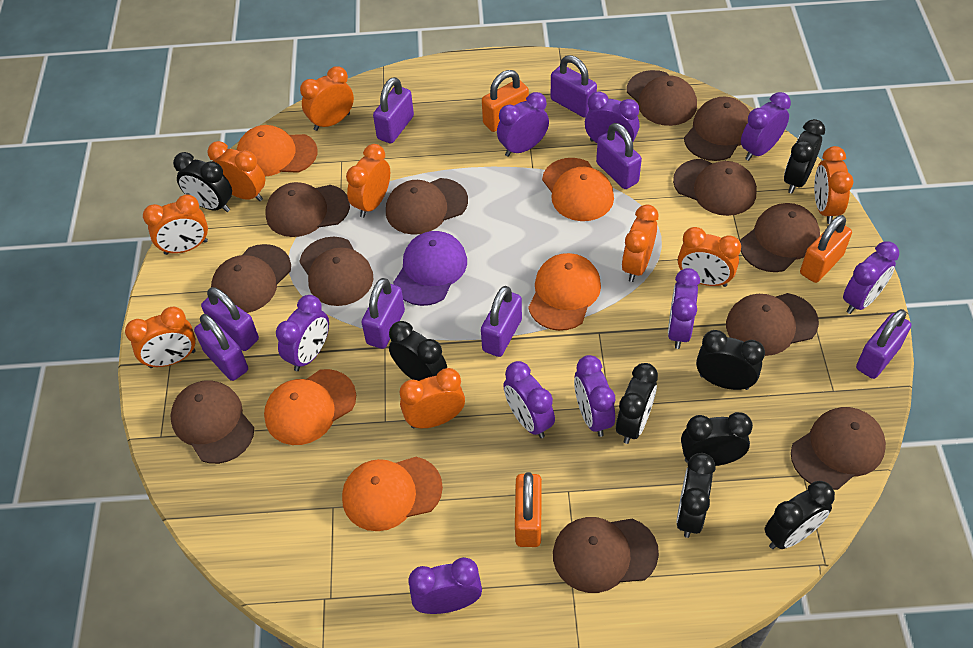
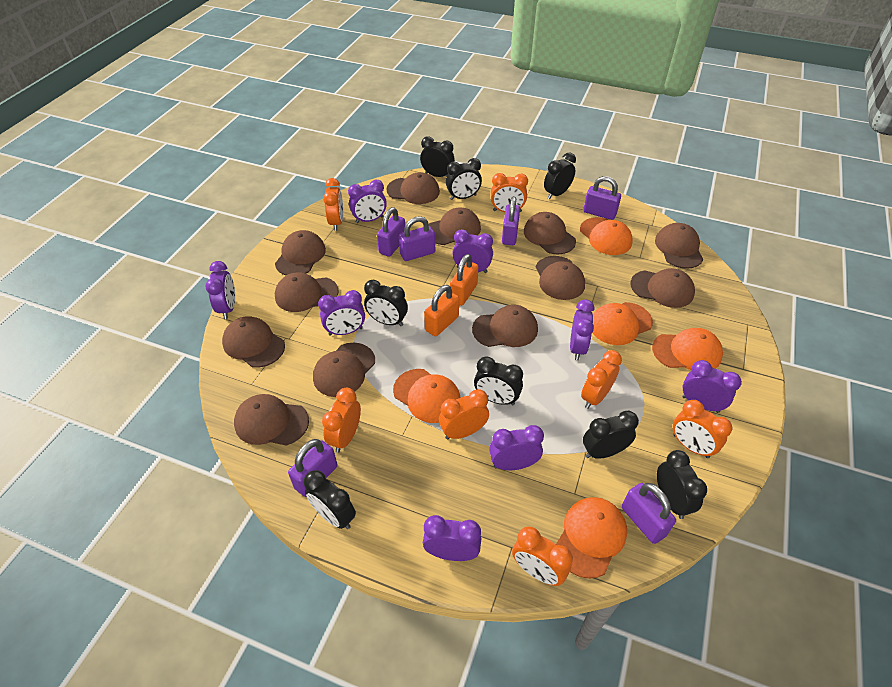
orange clock: [125,306,196,368] [143,194,208,255] [207,141,265,201] [300,66,354,131] [346,144,390,218] [400,368,465,429] [622,205,658,282] [678,227,741,287] [814,146,853,224] = 9 -> [322,388,361,453] [323,178,343,231] [439,389,489,439] [491,173,528,212] [512,527,573,586] [581,350,622,409] [673,400,732,458] = 7
orange padlock: [482,70,529,132] [515,472,542,547] [800,215,852,283] = 3 -> [424,285,459,336] [450,254,478,306] = 2
purple cap: [393,231,467,306] = 1 -> none = 0
purple clock: [276,295,329,371] [409,557,482,614] [497,92,549,157] [503,361,555,438] [574,355,615,437] [585,91,639,143] [668,268,700,349] [741,92,791,161] [843,242,899,314] = 9 -> [205,261,235,319] [318,290,365,336] [348,180,387,223] [423,515,481,561] [452,229,493,273] [489,425,544,470] [570,300,595,360] [682,360,742,413] = 8
purple padlock: [194,314,248,381] [201,287,259,351] [361,278,405,349] [373,77,414,143] [481,286,522,357] [551,55,597,118] [596,123,642,189] [856,309,912,379] = 8 -> [288,439,337,497] [377,207,405,257] [399,216,435,261] [502,196,520,245] [583,176,621,220] [622,483,676,544] = 6

